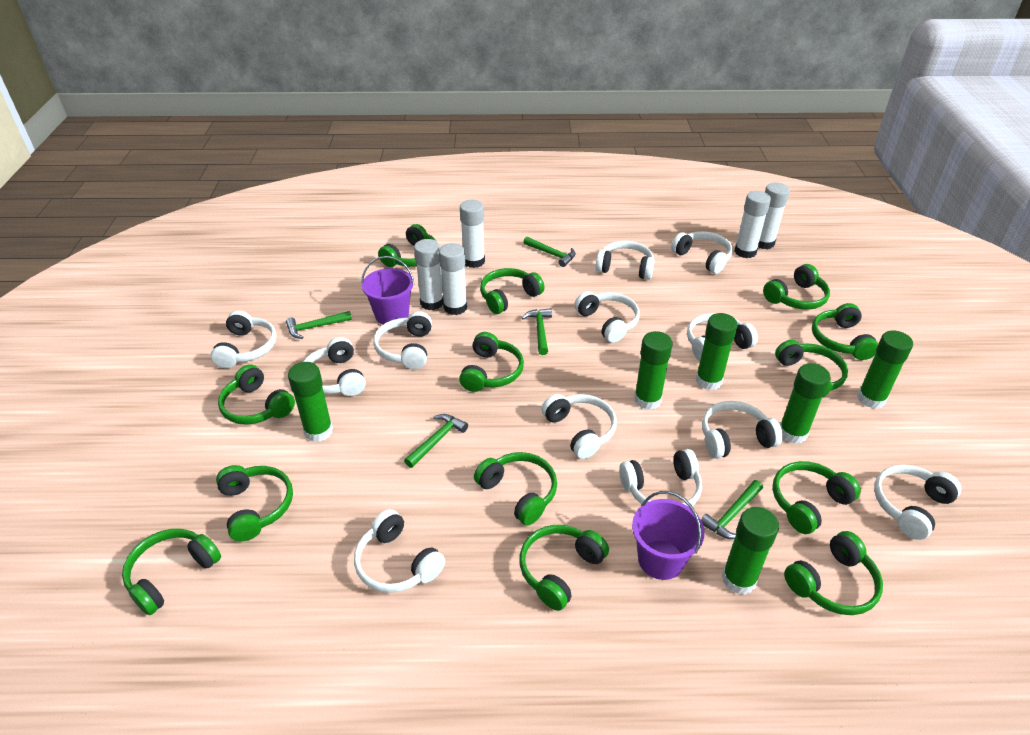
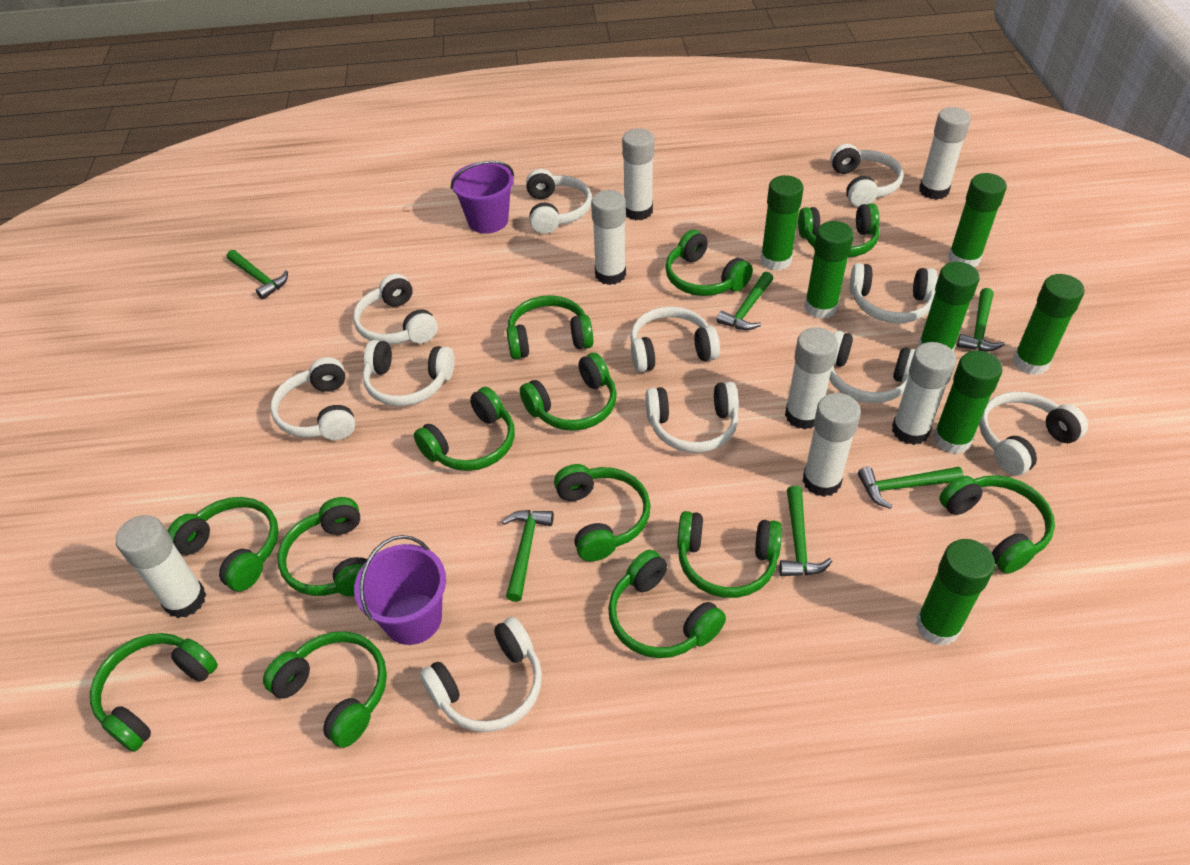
green glue stick: [288,362,333,442] [634,331,673,410] [696,313,738,390] [722,507,779,594] [780,363,831,444] [857,330,913,409] = 6 -> [760,175,804,271] [804,221,854,319] [916,539,995,646] [918,262,980,352] [933,351,1002,454] [948,173,1007,268] [1013,274,1085,375] = 7
green hammer: [286,311,352,339] [404,414,468,468] [521,308,552,355] [523,237,576,267] [701,480,763,539] = 5 -> [227,250,288,300] [502,510,554,602] [717,272,773,330] [779,486,832,576] [858,467,964,509] [957,288,1005,351] = 6
white glue stick: [414,239,444,310] [439,243,467,315] [460,200,485,268] [734,191,771,258] [758,182,790,249] = 5 -> [116,515,206,618] [591,190,626,285] [622,128,654,220] [785,328,838,430] [803,393,861,497] [892,342,956,445] [919,107,971,200] = 7
white headphones: [211,310,277,368] [303,337,366,396] [354,509,445,593] [373,311,432,369] [542,394,617,459] [574,291,640,343] [596,241,655,280] [619,449,702,507] [671,231,733,274] [687,313,758,361] [702,401,783,459] [874,464,961,540] = 12 -> [270,357,355,440] [353,274,438,344] [363,340,455,406] [420,617,542,732] [526,169,592,234] [630,306,720,372] [645,382,739,453] [829,331,916,403] [830,144,904,207] [850,263,938,323] [979,392,1088,476] = 11

